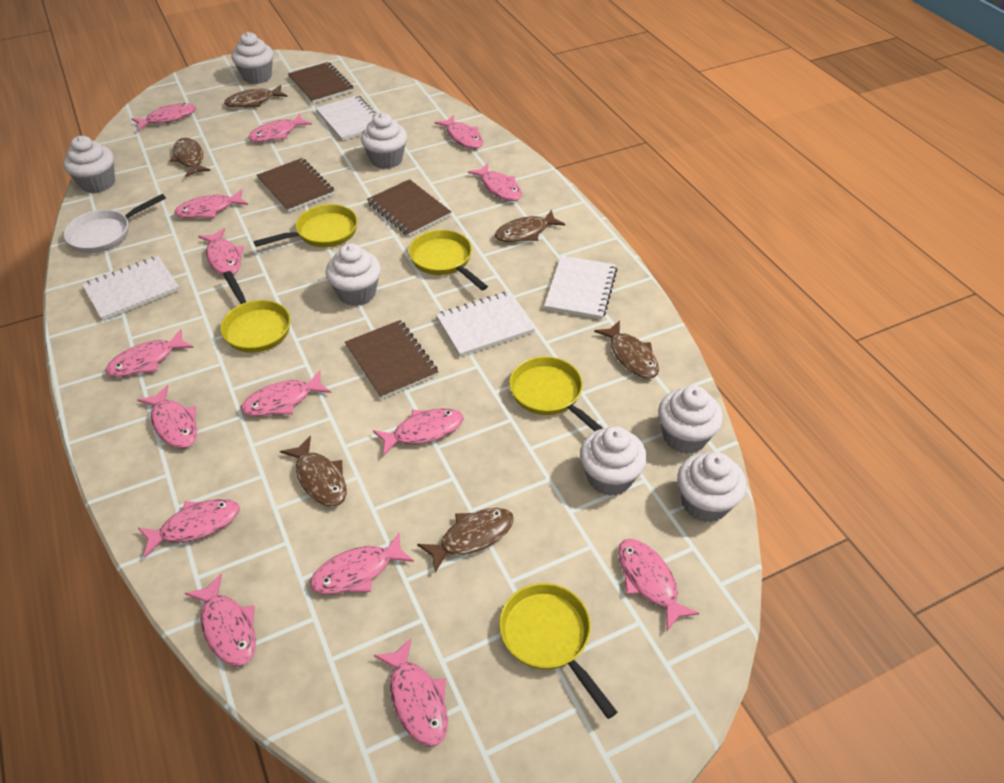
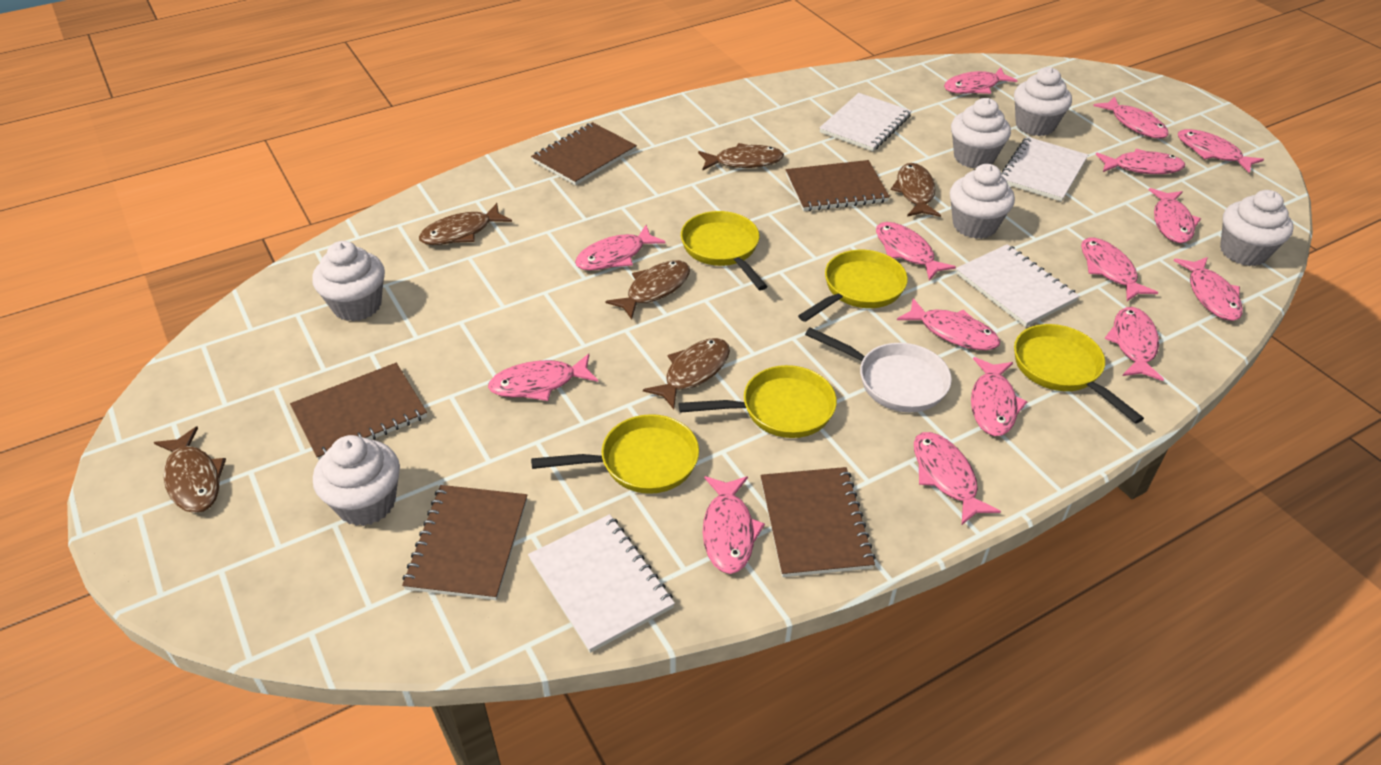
brown notebook: [257,158,334,212] [288,62,353,103] [345,320,438,399] [367,179,451,236] = 4 -> [290,363,427,460] [402,485,527,600] [531,122,637,185] [760,467,876,577] [786,160,890,211] = 5
white cupcake: [63,136,115,193] [232,32,273,84] [326,243,381,306] [361,113,407,169] [580,426,647,496] [658,386,723,454] [677,452,746,522] = 7 -> [312,241,385,321] [313,435,400,526] [950,164,1015,239] [951,98,1011,168] [1014,67,1072,136] [1220,190,1294,266] = 6

